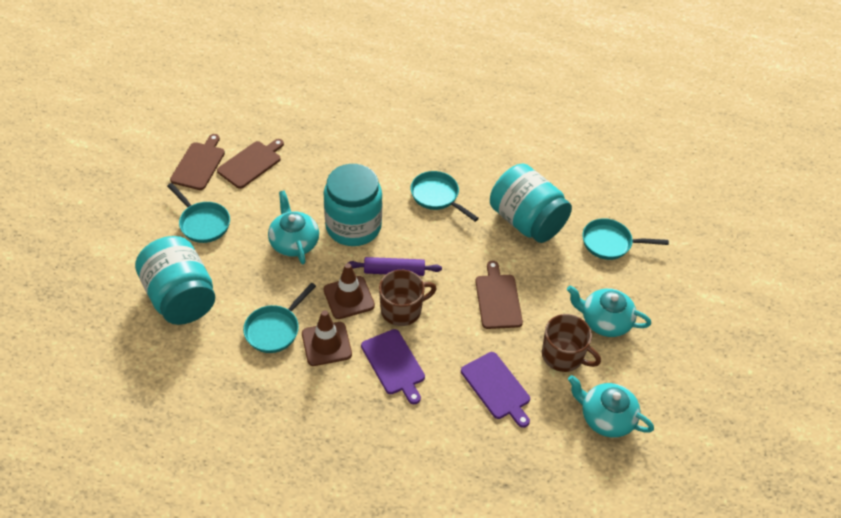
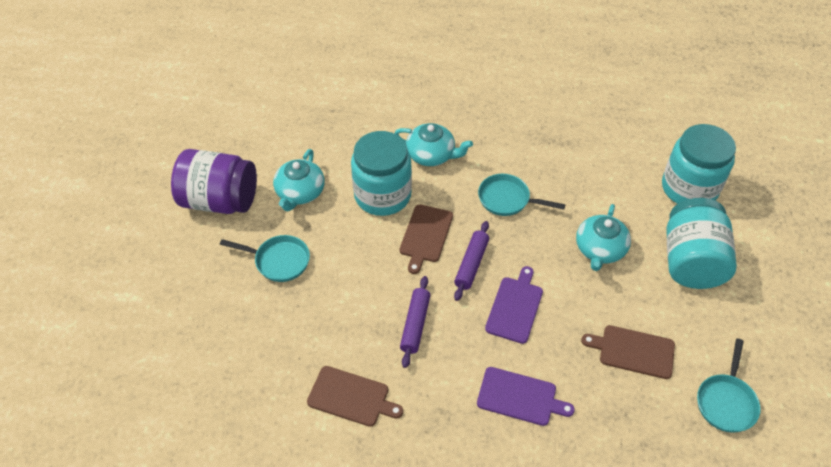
brown mug: [379,270,437,326] [542,314,601,372] = 2 -> none = 0
brown traffic cone: [302,310,352,366] [323,263,375,319] = 2 -> none = 0
purple jar: none = 0 -> [171,149,257,214] = 1
purple rolling pin: [348,257,442,276] = 1 -> [400,276,430,368] [454,221,489,301] = 2
turquoise pan: [167,183,230,243] [243,283,316,353] [411,171,479,222] [582,218,669,260] = 4 -> [220,235,310,282] [478,174,566,216] [697,339,761,433] = 3

